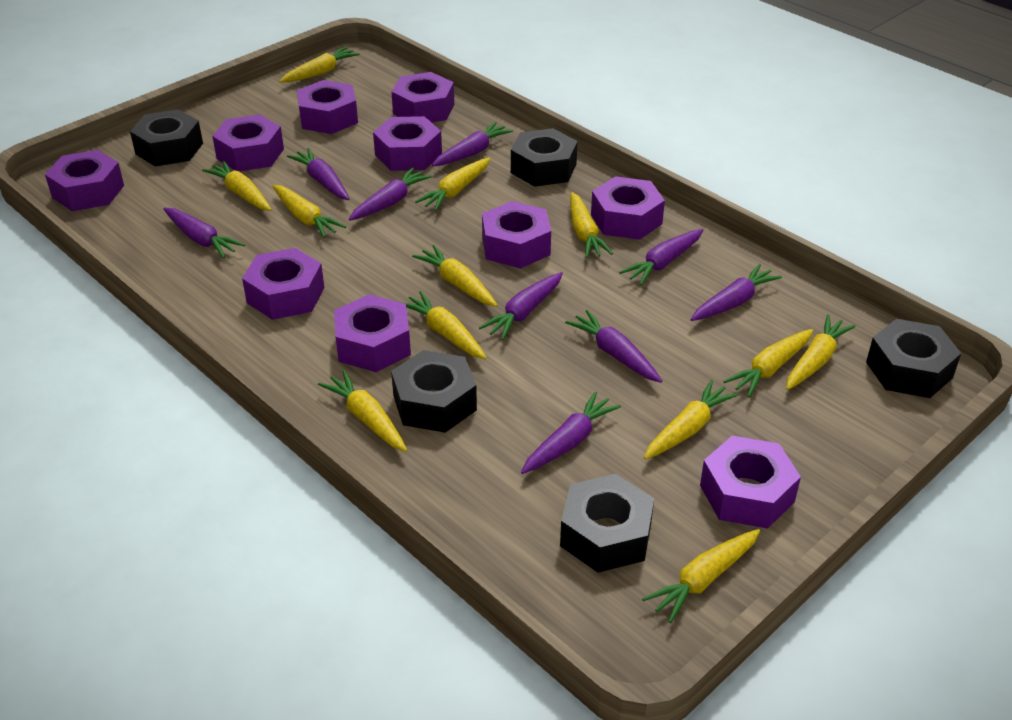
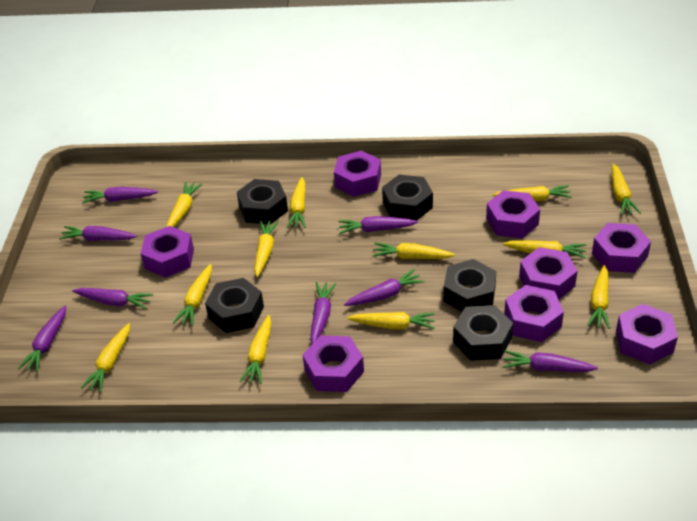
purple carrot: [163,208,245,258] [287,148,349,200] [349,167,432,221] [432,122,513,166] [479,272,563,340] [521,391,621,474] [565,310,662,383] [619,229,703,285] [690,264,782,321] = 9 -> [18,305,66,372] [59,226,137,241] [72,288,153,309] [82,187,158,203] [310,282,336,344] [338,216,418,234] [344,269,425,306] [503,350,598,372] = 8
purple nut: [45,150,124,211] [212,114,284,171] [242,248,324,320] [297,80,358,134] [334,294,411,372] [373,116,442,171] [391,72,454,122] [482,201,551,269] [591,176,665,240] [700,436,801,529] = 10 -> [141,226,194,278] [303,336,364,392] [334,151,381,197] [486,190,540,239] [504,285,564,342] [519,247,577,300] [592,223,651,273] [616,304,678,365] = 8

